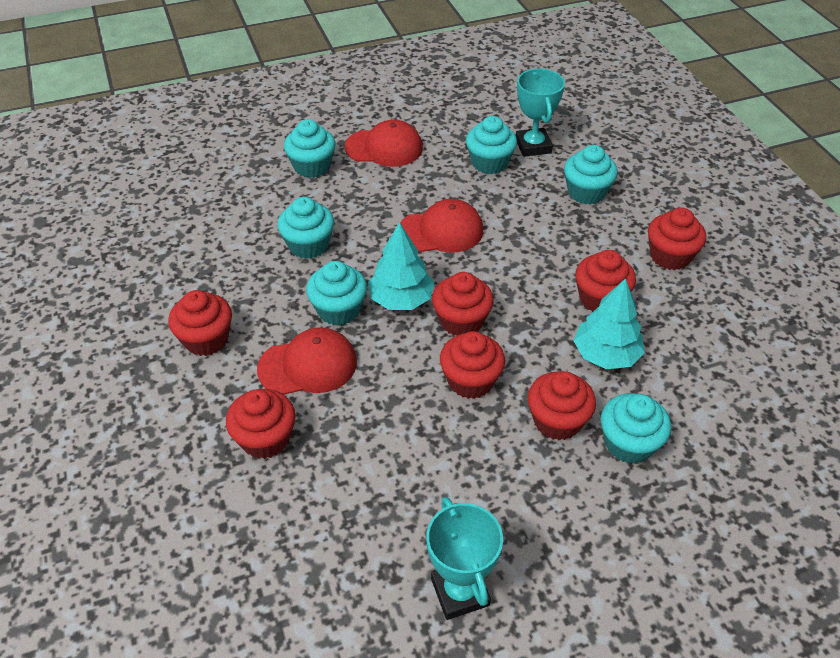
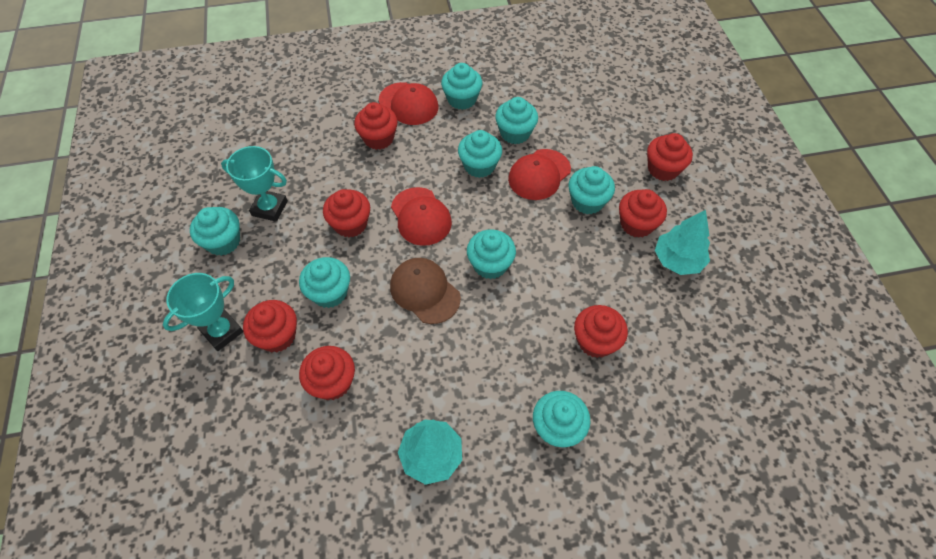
brown cap: none = 0 -> [390,258,461,324] = 1
turquoise cupcake: [277,197,334,259] [284,119,335,178] [306,261,367,326] [466,116,517,174] [564,145,618,205] [601,393,671,464] = 6 -> [190,207,240,256] [299,257,350,308] [441,63,482,110] [458,130,502,178] [467,230,516,279] [495,97,538,144] [533,391,591,447] [569,166,615,214] = 8

